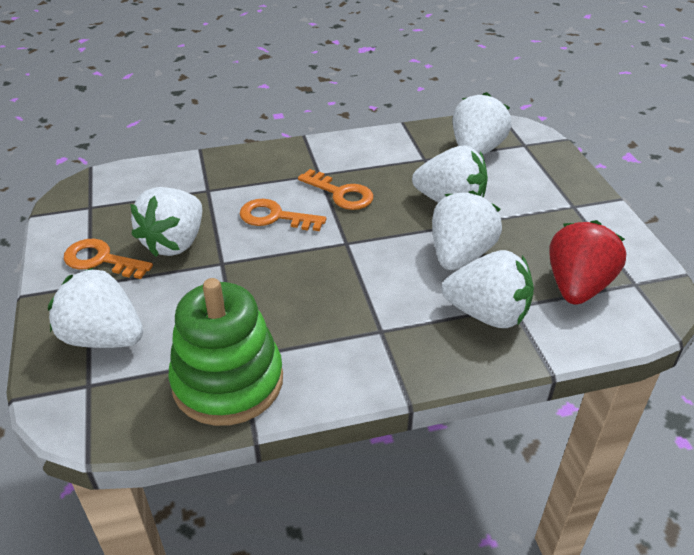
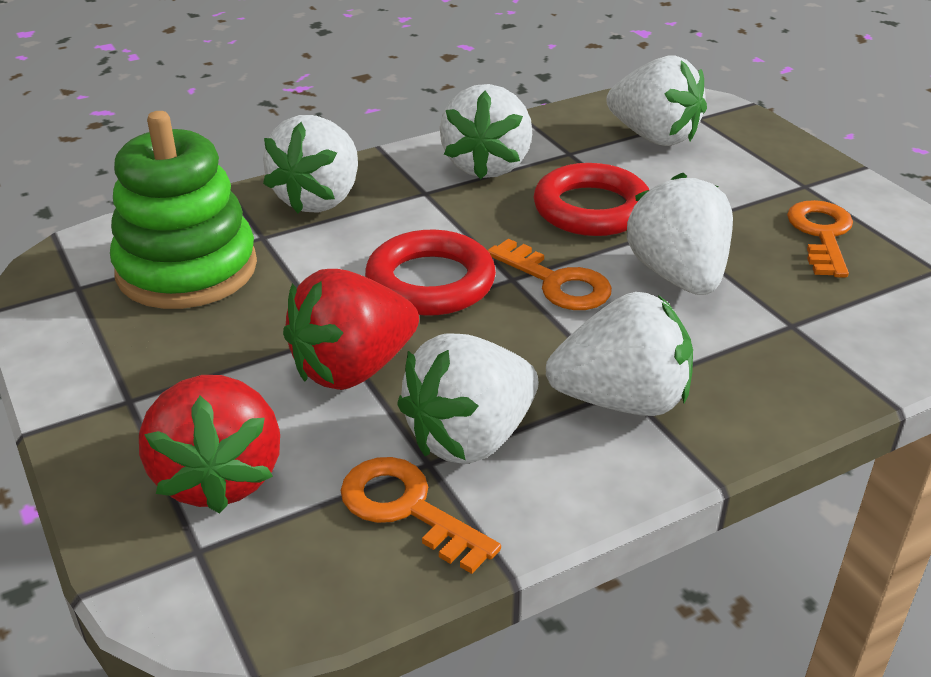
red ring: none = 0 -> [365,230,496,316] [534,163,649,236] = 2
red strawberry: [549,220,626,305] = 1 -> [139,375,280,513] [283,269,419,390] = 2

